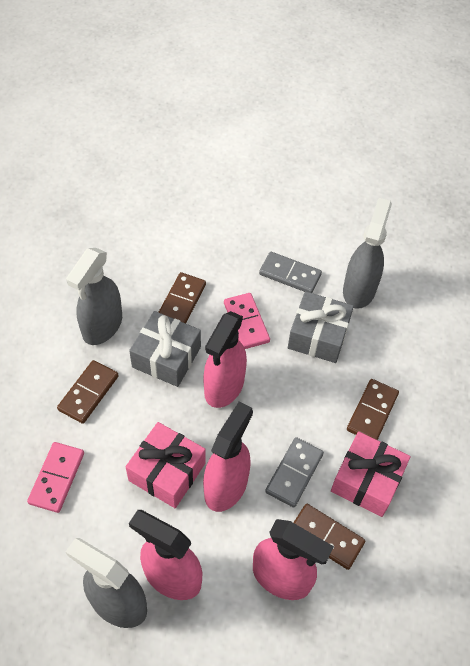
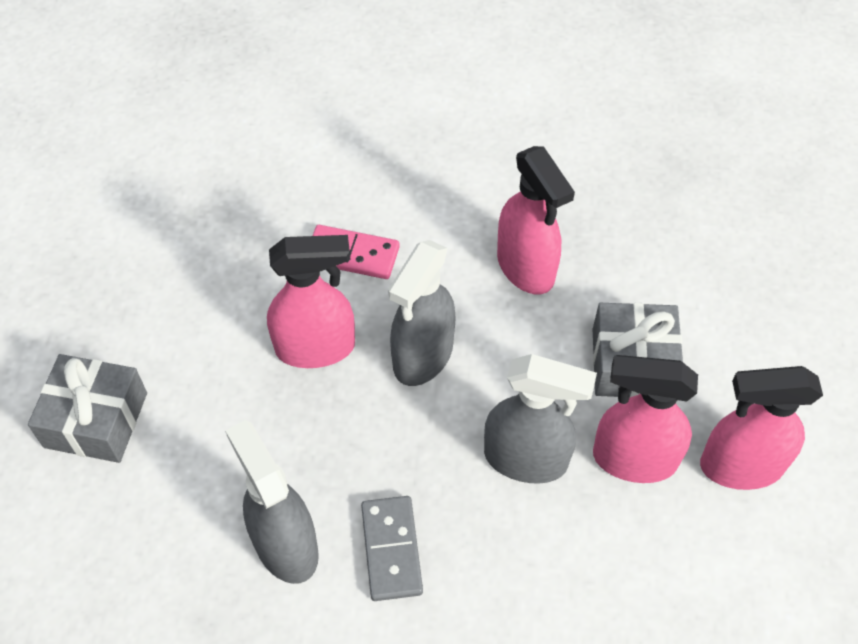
brown domino: [57,360,119,424] [159,272,206,323] [293,504,365,570] [347,379,399,440] = 4 -> none = 0
grey domino: [259,252,322,293] [265,437,324,507] = 2 -> [361,496,423,601] = 1
pink domino: [27,442,84,513] [224,293,270,349] = 2 -> [312,225,400,279] = 1
pink gift: [126,422,206,508] [331,431,411,517] = 2 -> none = 0

